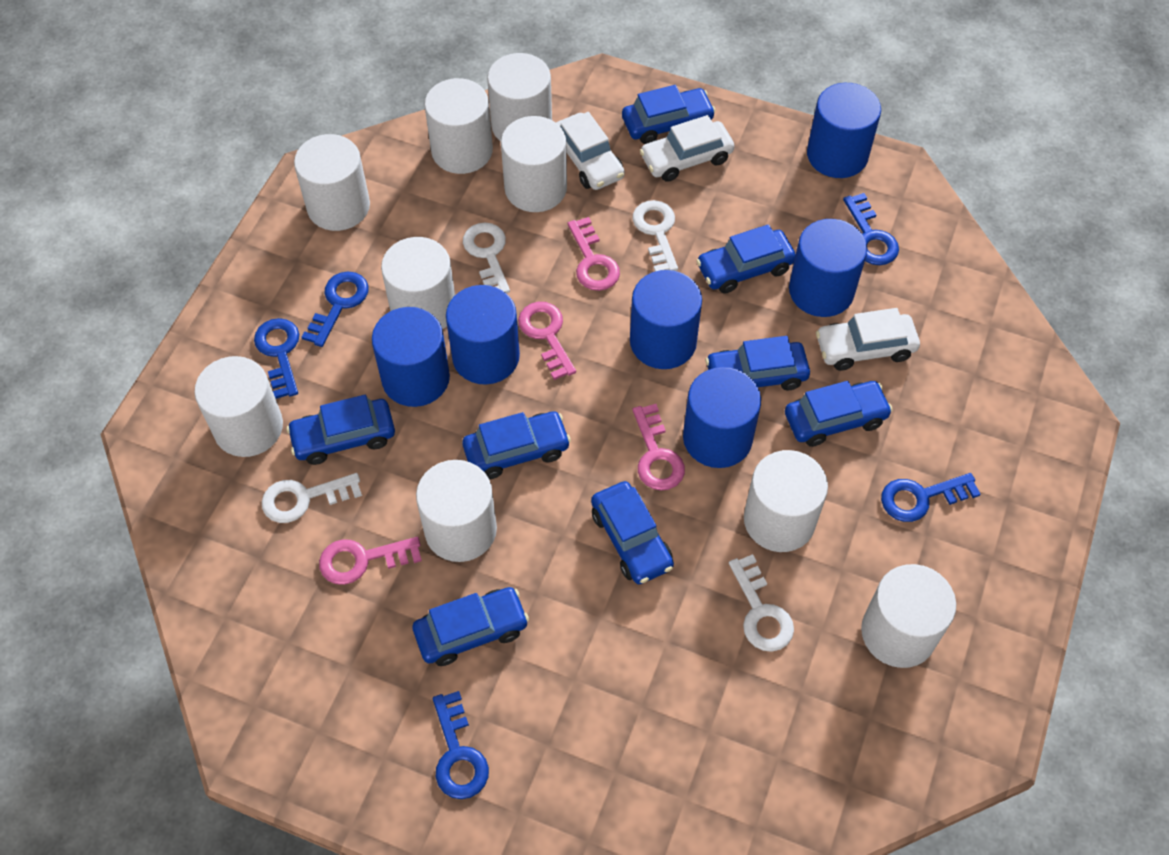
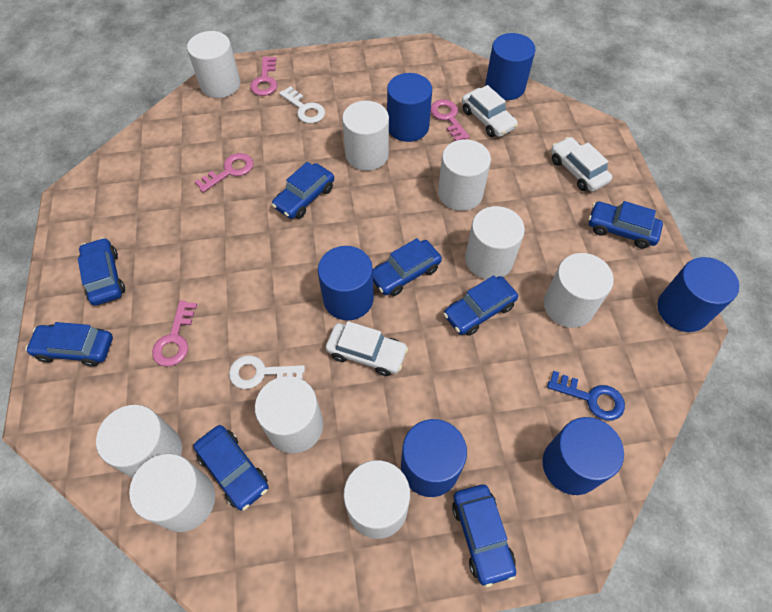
blue key: [254,318,299,399] [302,271,369,347] [433,691,489,799] [843,193,899,265] [881,473,980,522] = 5 -> [547,371,625,421] = 1
white key: [262,473,362,523] [463,223,510,293] [633,200,678,271] [729,554,794,652] = 4 -> [229,355,305,389] [279,86,325,123] = 2

